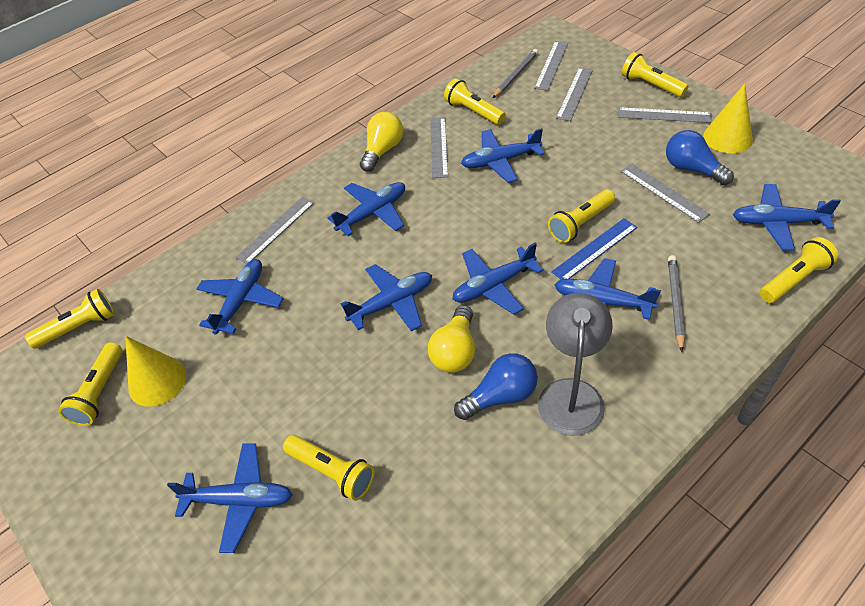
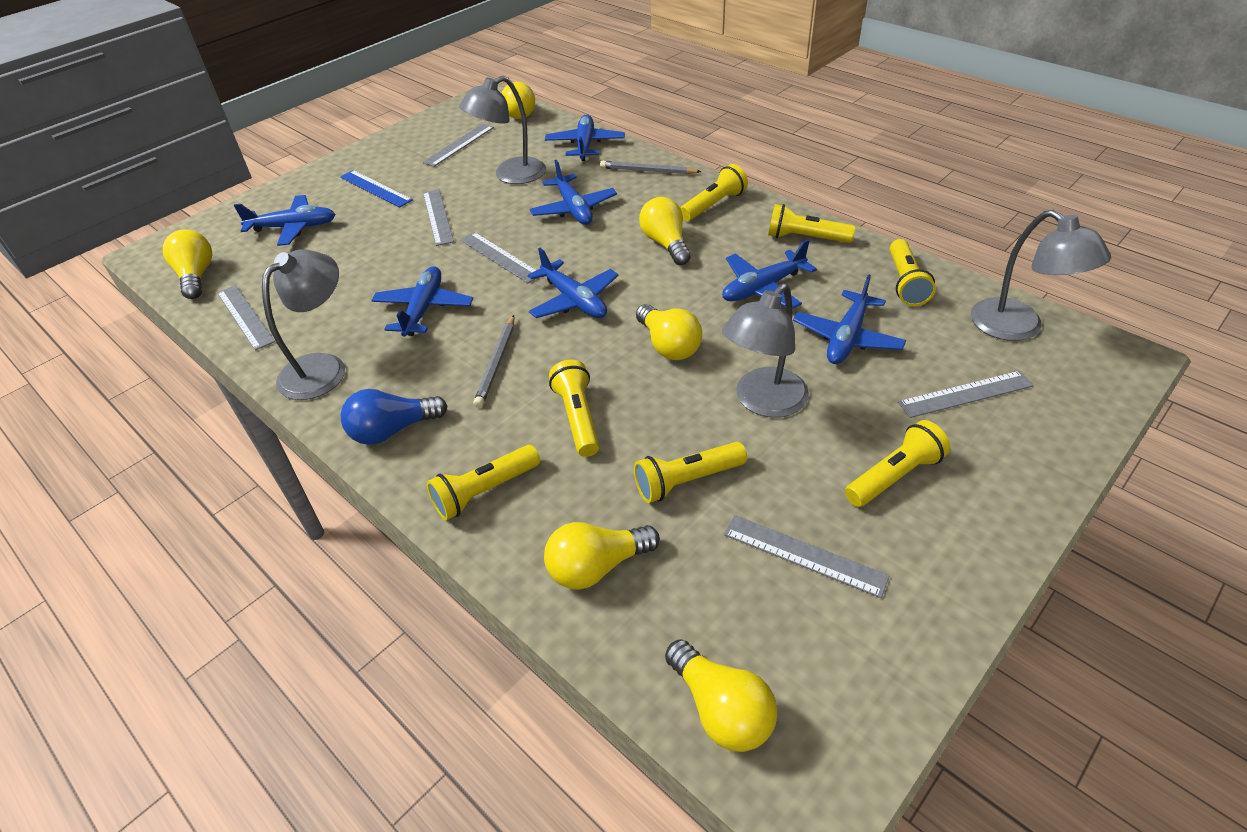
blue light bulb: [454,353,538,420] [666,130,734,185] = 2 -> [341,389,447,445] = 1
blue plane: [167,443,293,553] [196,259,284,335] [328,182,405,236] [341,264,432,331] [452,242,543,315] [461,128,545,183] [554,258,661,320] [733,184,841,251] = 8 -> [233,195,335,246] [371,266,473,337] [528,248,618,318] [530,160,617,225] [545,114,625,161] [722,239,817,309] [793,274,906,364] = 7
grey lamp: [538,293,613,436] = 1 -> [262,249,345,400] [459,76,546,184] [722,284,809,418] [971,210,1111,341] = 4
yellow cone: [125,336,186,407] [703,83,753,153] = 2 -> none = 0
yellow light bulb: [360,112,403,172] [428,305,475,373] = 2 -> [163,229,212,299] [501,82,535,119] [544,522,660,590] [636,304,702,360] [639,197,691,265] [665,639,777,752] = 6

